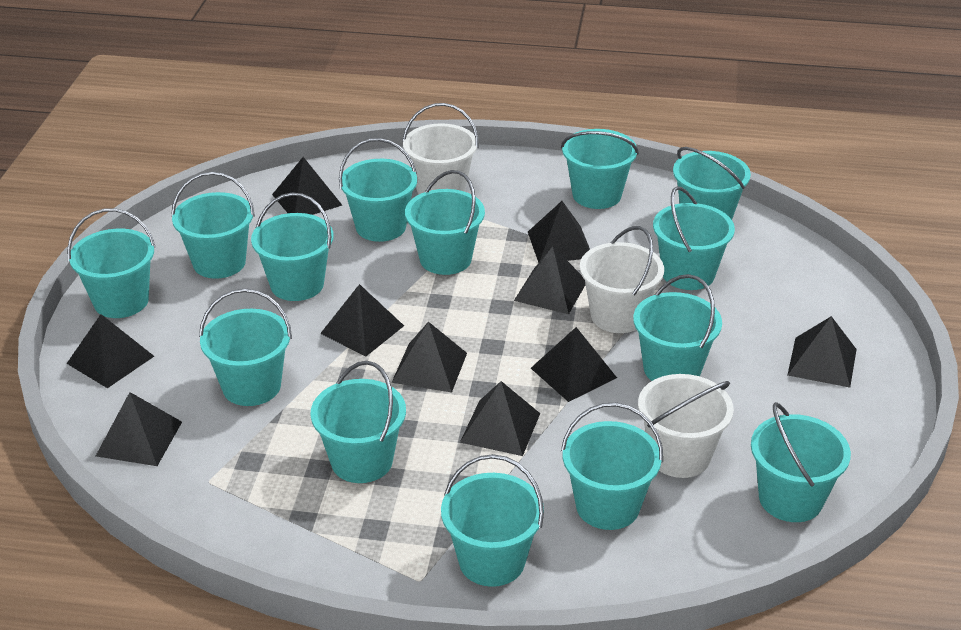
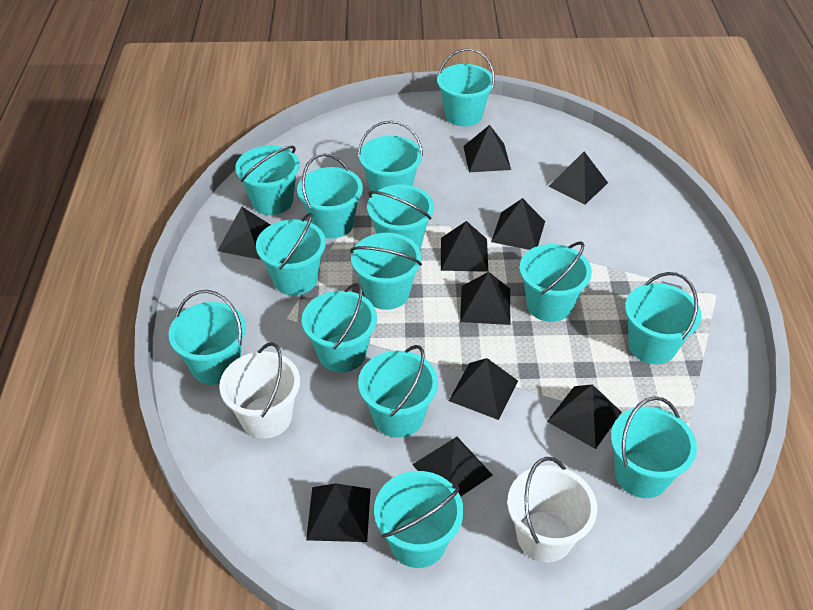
white bucket: [402,103,479,194] [580,226,664,333] [638,374,734,478] = 3 -> [219,342,300,439] [507,457,597,562] = 2

